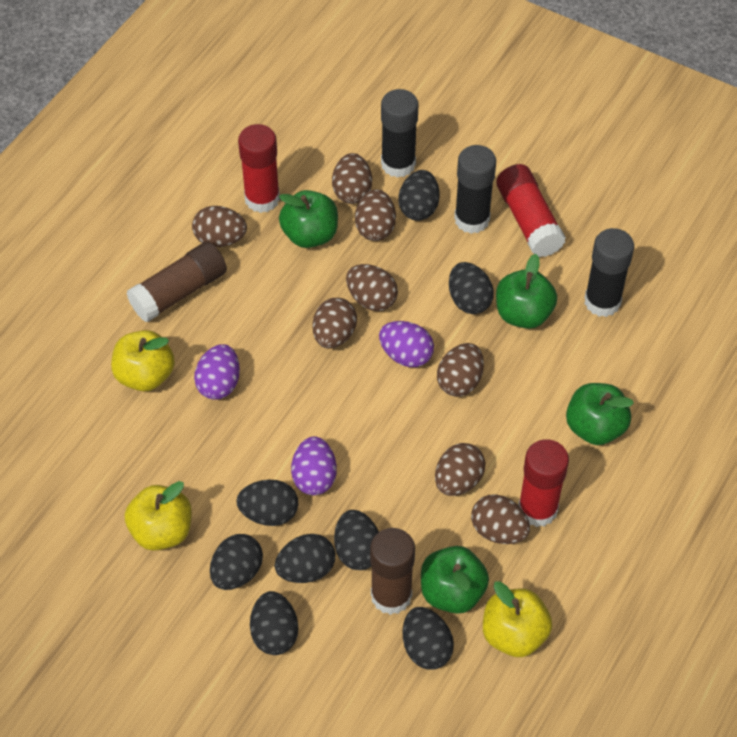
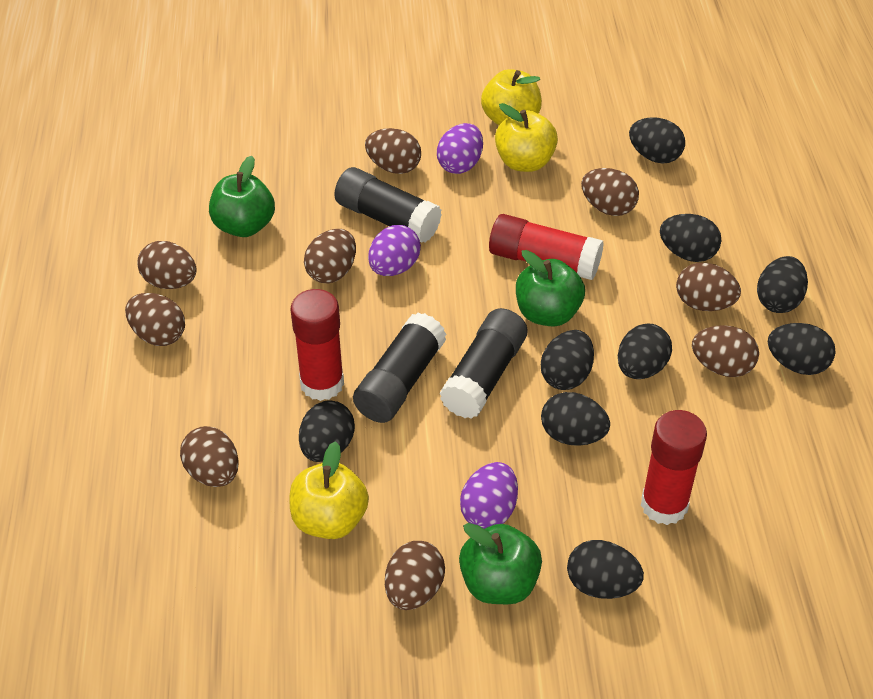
black egg: [210,534,263,590] [236,480,298,526] [250,591,298,655] [275,534,335,583] [334,510,379,570] [398,170,439,221] [403,607,454,669] [449,262,494,314] = 8 -> [299,400,355,462] [541,330,594,390] [541,392,610,446] [567,540,644,599] [618,324,672,379] [629,117,685,164] [660,214,721,262] [757,256,808,313] [768,323,836,375] = 9
brown egg: [192,206,247,247] [313,298,357,349] [332,153,372,204] [346,264,398,311] [355,189,396,241] [435,443,485,496] [437,343,484,397] [471,494,530,544] = 8 -> [125,293,185,346] [137,241,197,289] [180,426,239,487] [304,229,356,283] [365,128,421,174] [385,541,445,610] [581,168,639,216] [676,263,741,311] [692,325,759,377] = 9
brown glue stick: [126,242,227,322] [370,528,415,615] = 2 -> none = 0
green apple: [279,190,338,248] [421,546,489,614] [496,254,557,329] [566,383,634,445] = 4 -> [209,156,275,237] [459,523,542,604] [516,250,585,326] = 3

